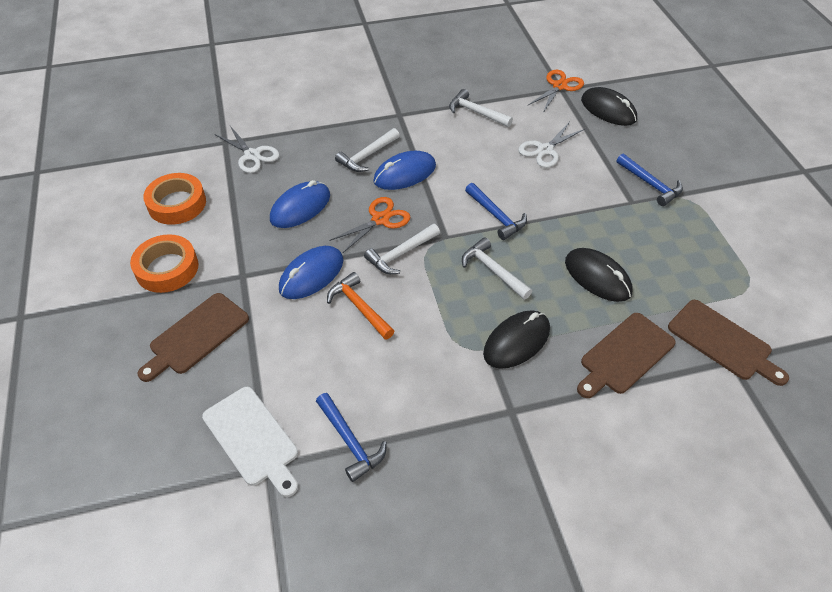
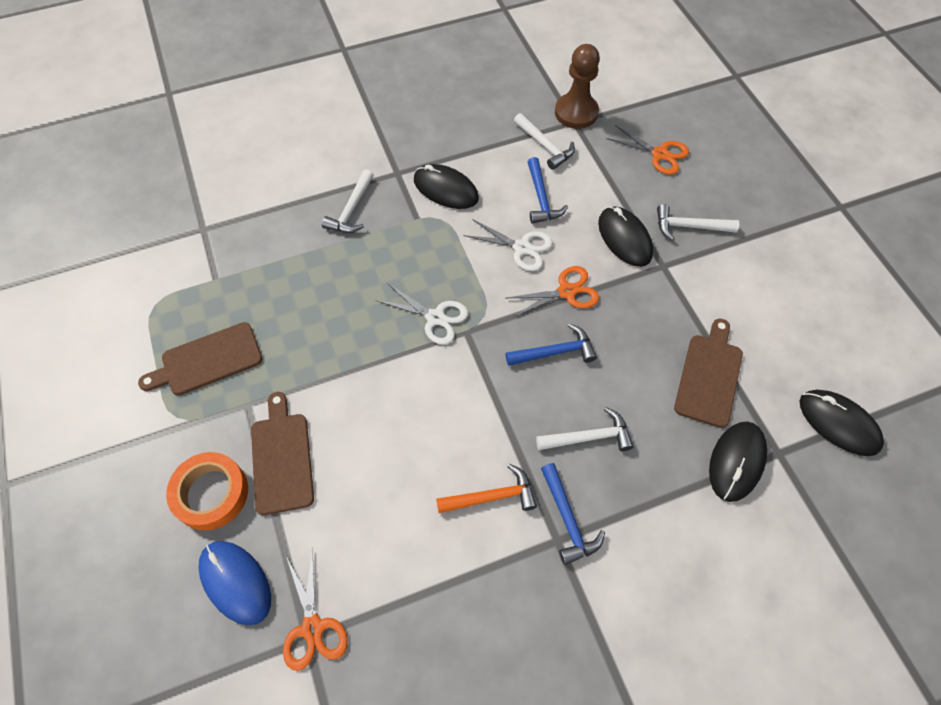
black mouse: [483,310,550,369] [565,248,633,302] [581,87,637,126] = 3 -> [414,164,479,209] [598,206,653,267] [709,421,767,502] [800,390,884,456] = 4
blue mouse: [270,180,330,228] [279,246,343,299] [373,151,436,190] = 3 -> [198,541,271,626] = 1
brown pawn: none = 0 -> [555,44,600,129] = 1
orange scissors: [329,197,410,253] [528,70,584,113] = 2 -> [283,547,348,671] [507,266,599,317] [606,125,689,175] = 3
orange tape: [130,234,198,293] [143,173,206,225] = 2 -> [166,452,248,530] = 1
white cutting board: [202,387,298,497] = 1 -> none = 0

